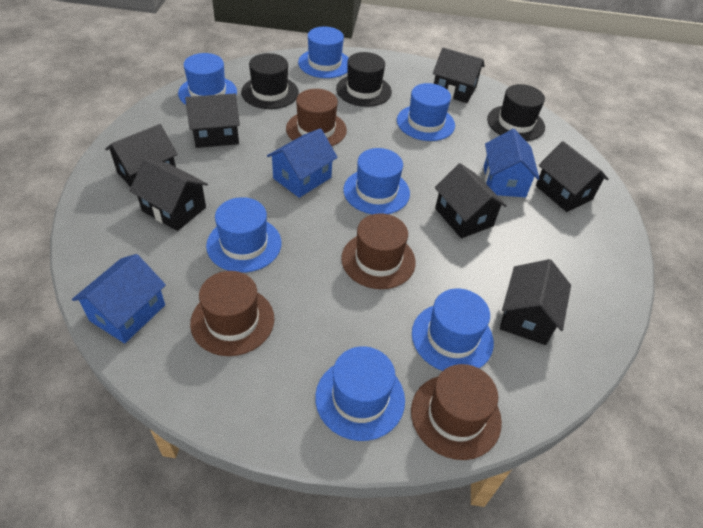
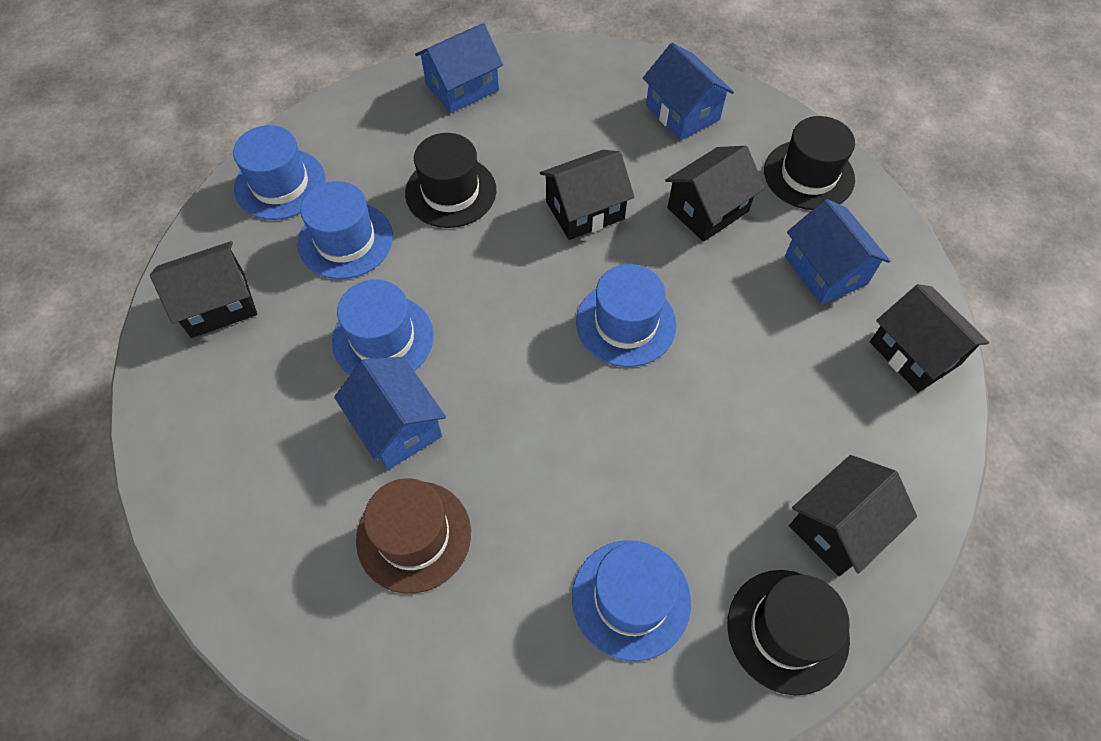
black house: [105,124,178,187] [129,158,208,231] [185,94,240,148] [433,48,485,103] [434,163,507,238] [500,259,571,345] [536,141,609,212] = 7 -> [150,241,257,338] [540,150,634,240] [665,146,765,242] [789,455,917,576] [870,284,989,393] = 5
blue hat: [178,53,237,105] [206,197,282,273] [298,27,348,78] [315,346,405,441] [343,148,410,214] [397,83,455,141] [412,289,494,371] = 7 -> [233,125,326,220] [298,181,393,279] [332,279,434,375] [572,540,691,661] [576,264,677,367] = 5
blue house: [72,254,166,343] [267,128,338,198] [484,129,540,197] = 3 -> [334,357,446,470] [415,23,503,113] [643,43,734,140] [785,199,890,305] = 4
brown hat: [190,271,274,356] [286,89,347,146] [341,213,416,289] [411,364,502,460] = 4 -> [356,478,471,594] = 1

